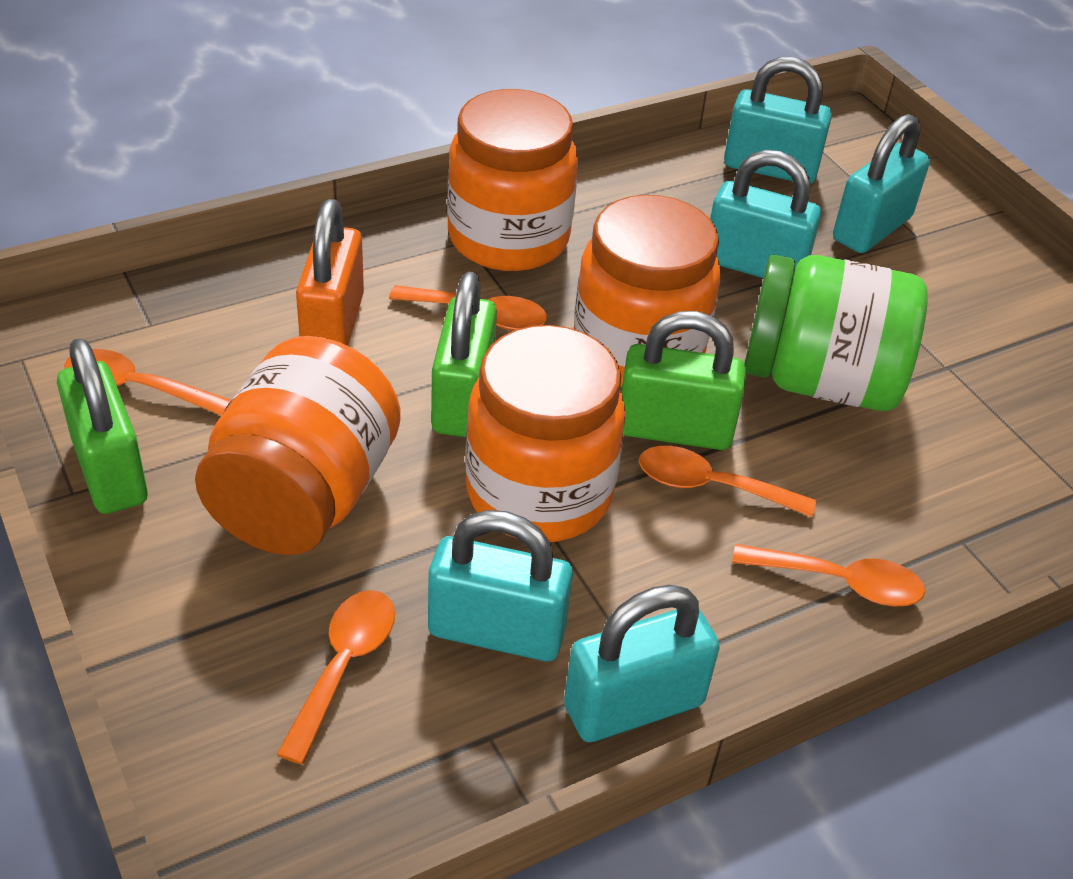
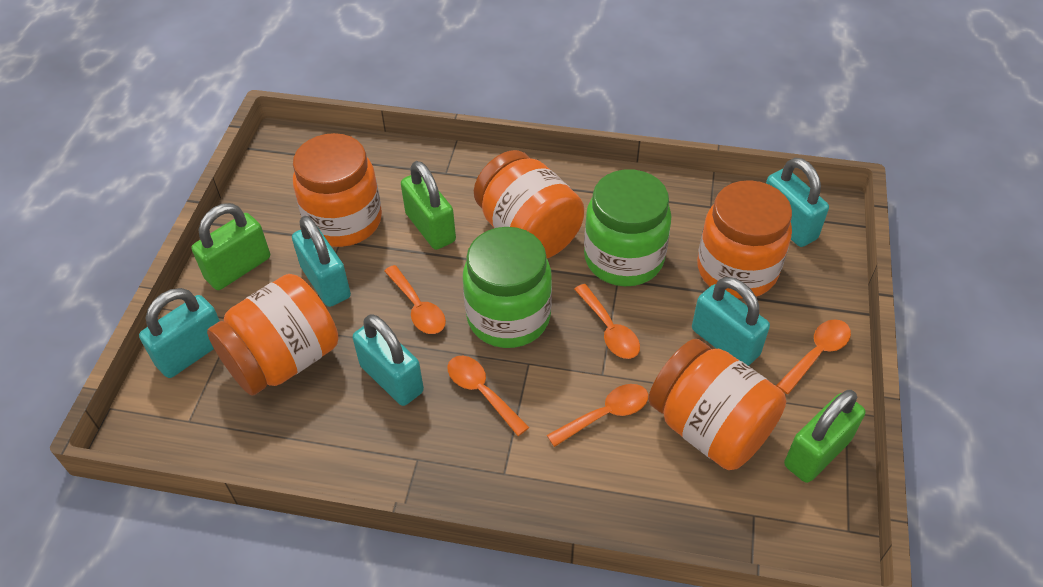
green jar: [745,255,928,411] = 1 -> [463,227,552,348] [584,169,671,286] = 2
orange jar: [195,336,401,555] [447,89,578,271] [465,325,626,542] [574,195,721,388] = 4 -> [207,274,338,396] [293,133,382,247] [474,150,585,258] [648,339,786,470] [697,180,792,299] = 5
orange padlock: [296,199,364,346] = 1 -> none = 0

